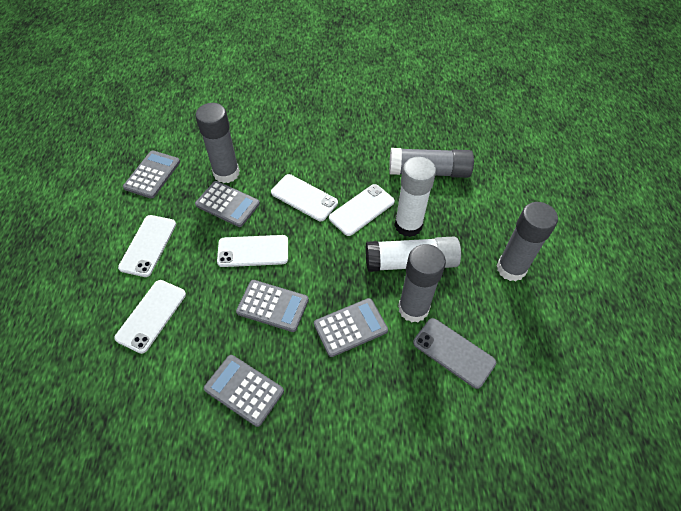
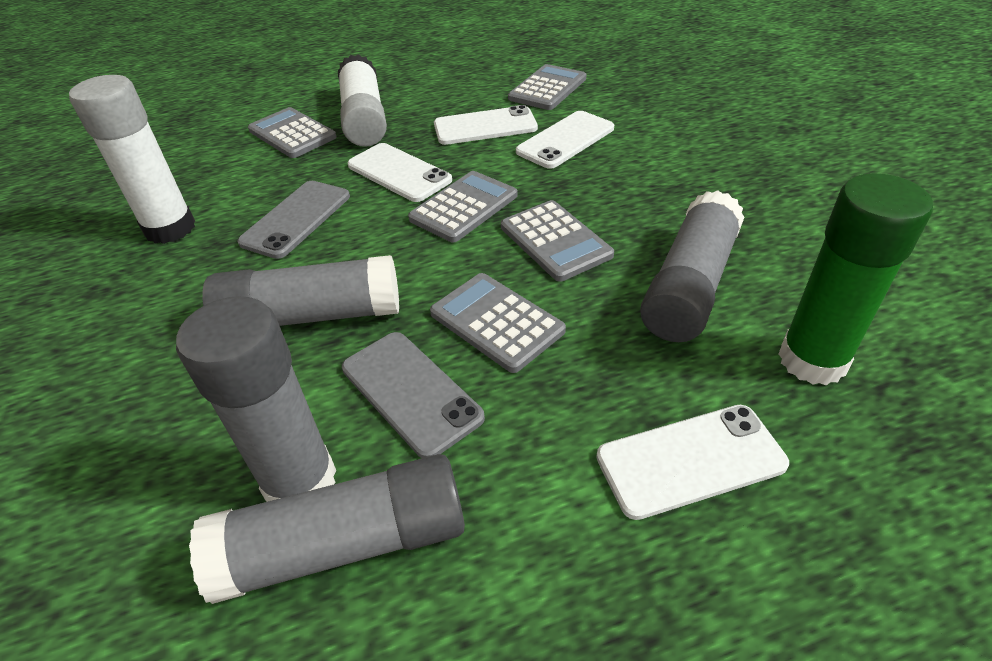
green glue stick: none = 0 -> [779,173,933,385] = 1
grey phone: [413,318,496,389] = 1 -> [237,181,350,259] [342,332,485,458] = 2
white phone: [114,280,186,354] [118,215,176,277] [217,235,288,267] [271,174,338,221] [329,184,395,236] = 5 -> [347,143,452,202] [434,105,538,145] [516,111,614,169] [596,405,789,520] = 4

